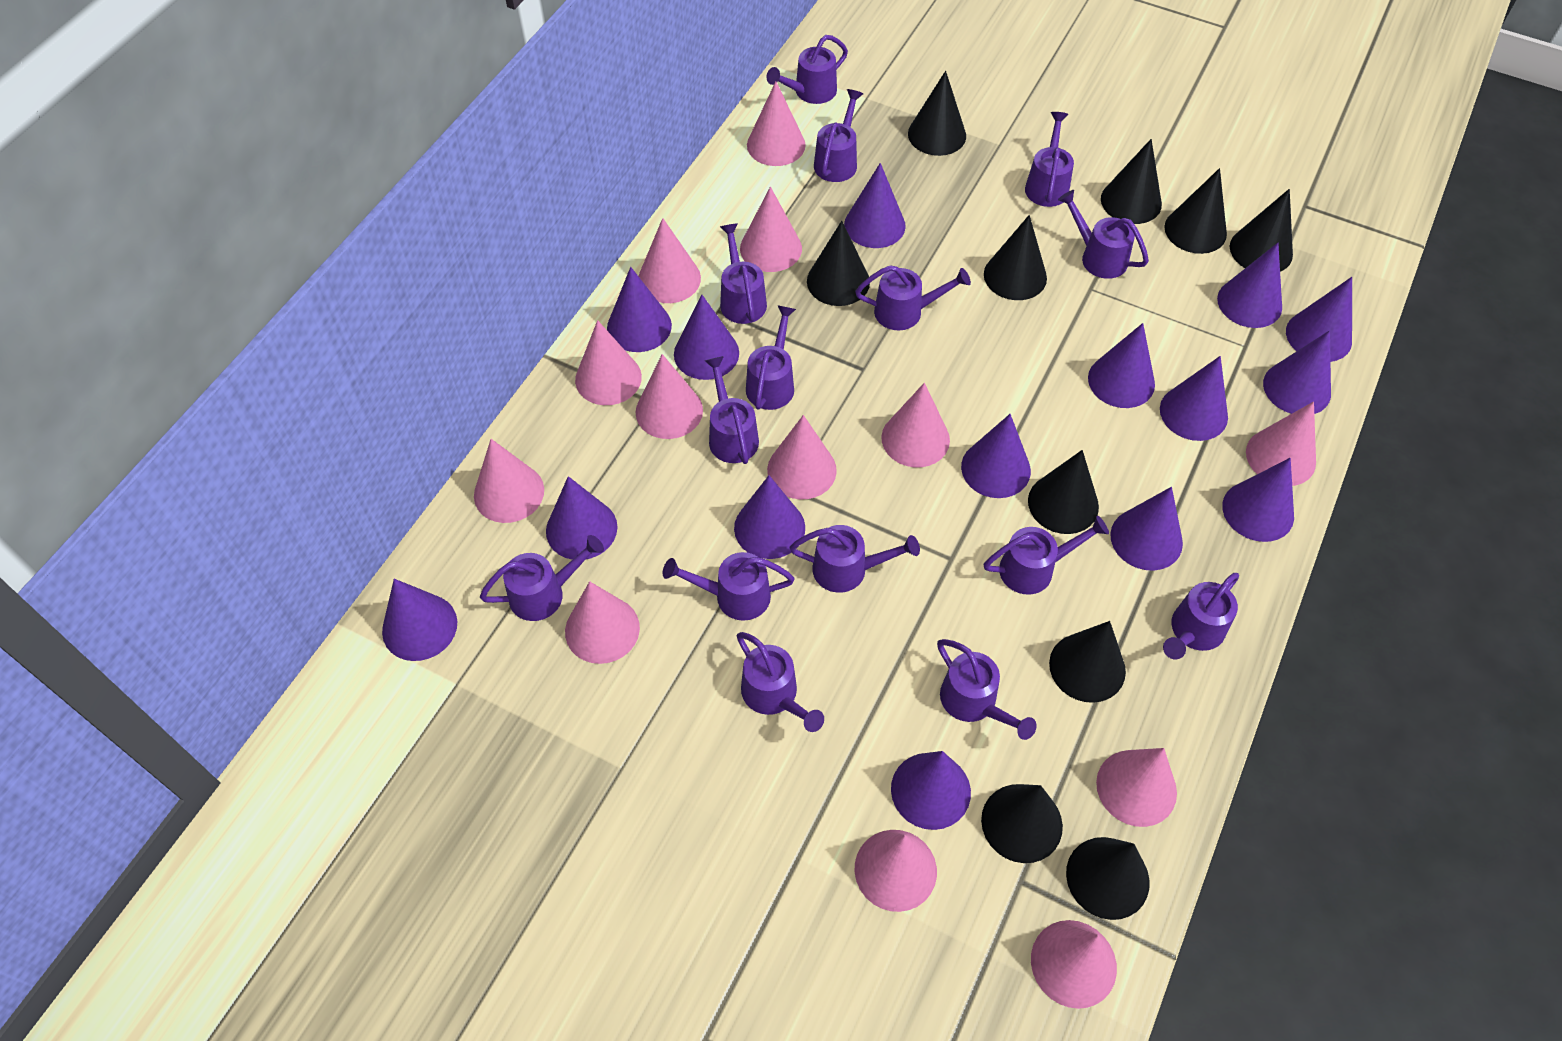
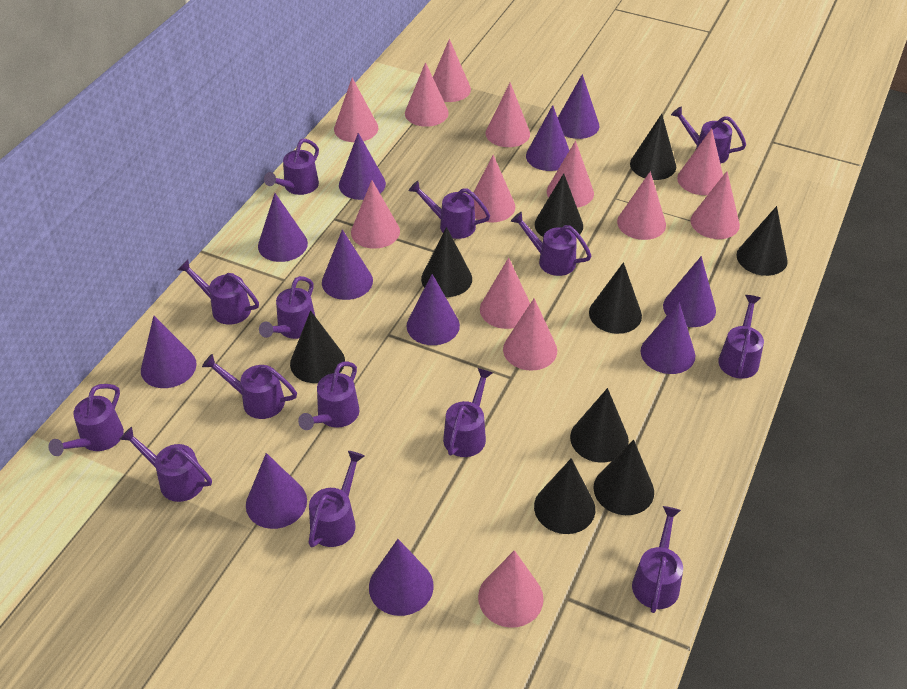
black cone: [807,221,870,306] [908,71,966,156] [981,784,1063,863] [984,215,1047,300] [1028,450,1099,534] [1049,621,1126,703] [1066,837,1150,920] [1101,139,1162,224] [1164,168,1227,254] [1230,189,1293,272] = 10 -> [290,311,345,383] [421,227,472,297] [534,458,595,534] [535,173,583,238] [570,388,629,463] [589,262,642,334] [593,440,654,515] [630,114,676,180] [737,206,788,276] = 9
purple cone: [382,579,457,661] [546,476,617,560] [607,267,672,352] [674,295,739,380] [734,475,805,559] [844,163,906,248] [891,751,971,830] [961,414,1031,498] [1088,323,1155,408] [1110,487,1183,571] [1160,356,1228,441] [1217,243,1282,328] [1222,458,1294,542] [1263,330,1331,414] [1286,277,1352,362] = 15 -> [141,316,197,388] [246,453,307,529] [258,193,308,262] [322,230,373,300] [339,133,386,200] [369,539,434,616] [407,274,460,345] [526,105,569,171] [558,74,599,139] [641,302,695,374] [663,256,716,327] = 11
purple watering can: [480,535,604,621] [663,552,795,621] [705,356,759,464] [720,223,767,324] [737,632,824,732] [746,305,796,410] [766,35,848,104] [790,525,920,593] [814,89,863,182] [855,265,971,330] [937,639,1036,740] [984,516,1109,595] [1025,112,1074,207] [1058,190,1149,279] [1163,573,1239,659] = 15 -> [49,384,124,456] [119,427,212,502] [178,260,259,325] [202,354,297,419] [259,276,316,339] [264,139,319,195] [298,362,359,430] [308,451,364,547] [409,181,490,239] [443,368,493,457] [511,212,591,276] [632,506,683,613] [671,106,746,164] [718,295,764,379] = 14

